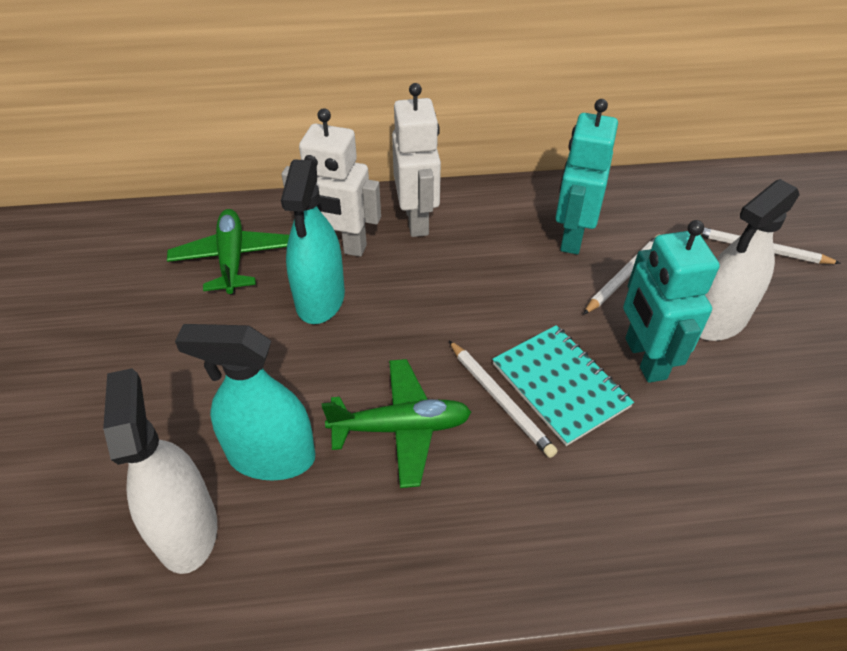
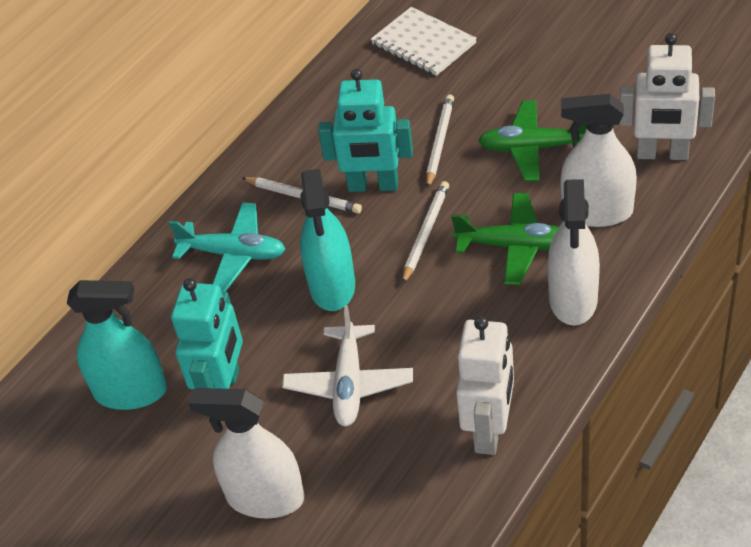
turquoise notebook: [492,325,634,446] = 1 -> none = 0
turquoise plane: none = 0 -> [169,202,286,292] = 1
white notebook: none = 0 -> [371,7,477,76] = 1
white plane: none = 0 -> [282,305,413,426] = 1
white spray bottle: [103,368,217,574] [700,179,800,341] = 2 -> [188,388,304,519] [548,179,600,325] [560,94,637,227] = 3

